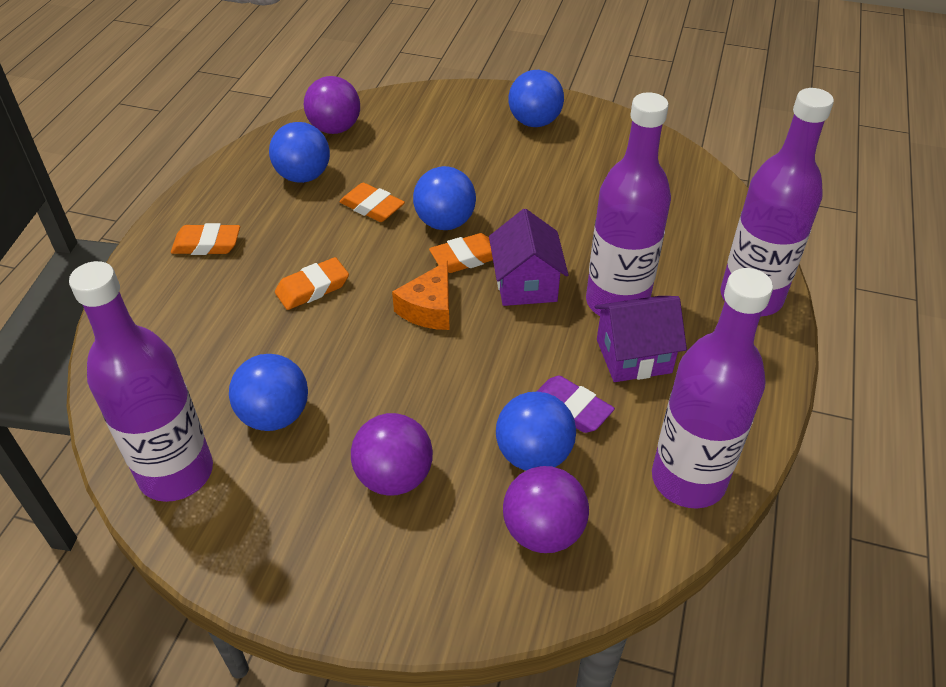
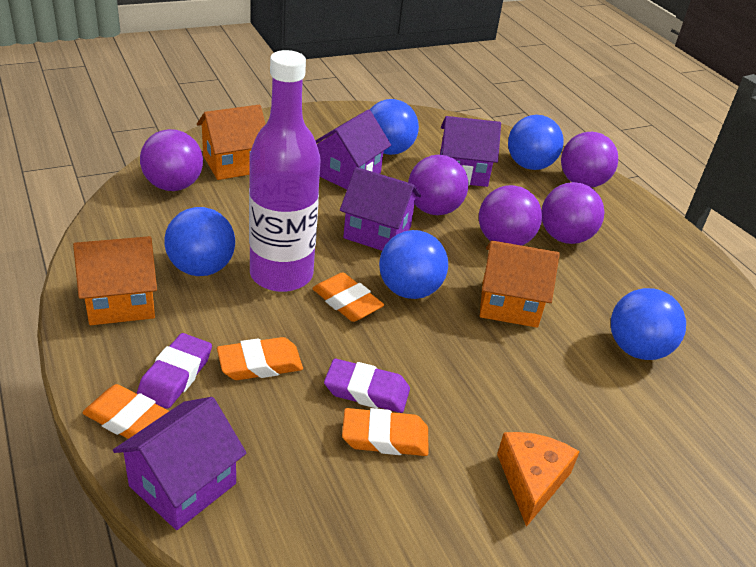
orange house: none = 0 -> [73,236,157,325] [197,105,266,180] [480,240,560,328] = 3
purple ball: [304,76,360,134] [351,413,433,496] [503,466,589,553] = 3 -> [140,129,203,191] [408,155,468,215] [479,185,542,246] [542,182,604,244] [561,132,618,188] = 5
purple bottle: [69,261,213,502] [586,92,671,316] [652,268,773,508] [720,88,834,317] = 4 -> [249,50,321,292] = 1
purple eraser: [536,376,615,433] = 1 -> [137,333,212,409] [324,359,410,413] = 2
purple house: [489,209,569,306] [595,296,687,382] = 2 -> [113,397,246,530] [315,109,391,189] [340,167,421,251] [440,116,501,187] = 4

